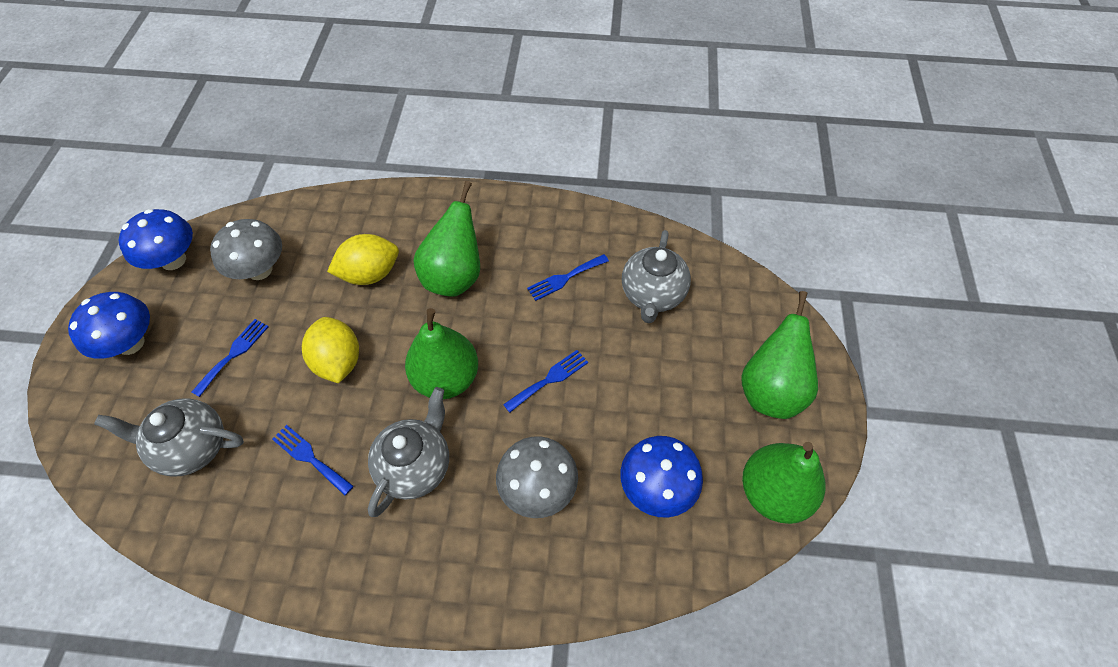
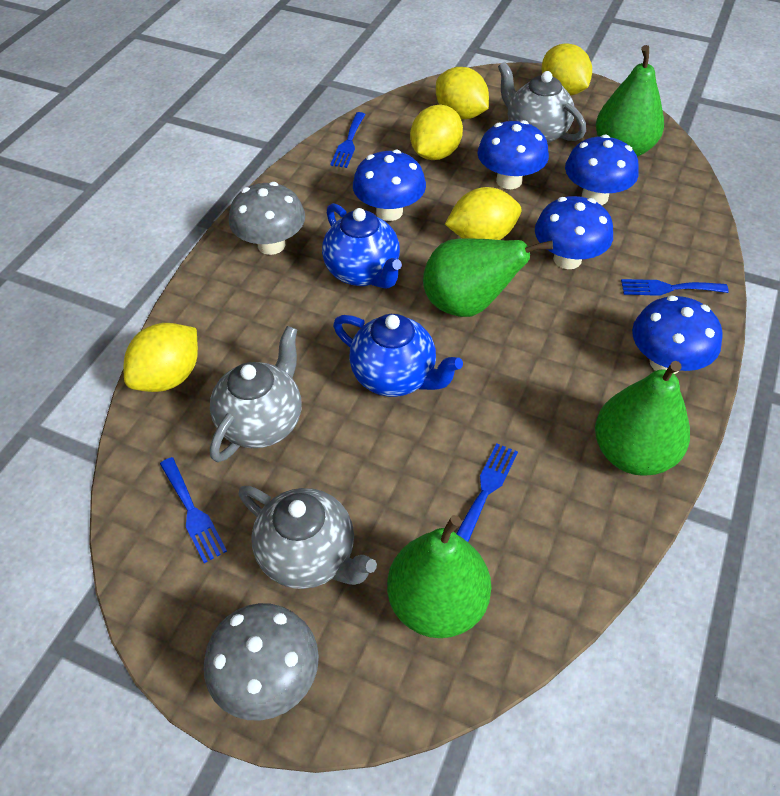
blue mushroom: [68,292,150,359] [119,209,193,270] [620,436,703,518] = 3 -> [353,150,426,221] [477,120,549,189] [535,196,613,269] [565,134,639,205] [632,296,723,374] = 5
blue teapot: none = 0 -> [322,203,402,289] [333,314,463,397] = 2
yellow lemon: [302,317,359,383] [327,234,399,285] = 2 -> [124,323,198,392] [410,105,463,160] [436,67,489,119] [445,187,521,240] [542,43,592,96] = 5

